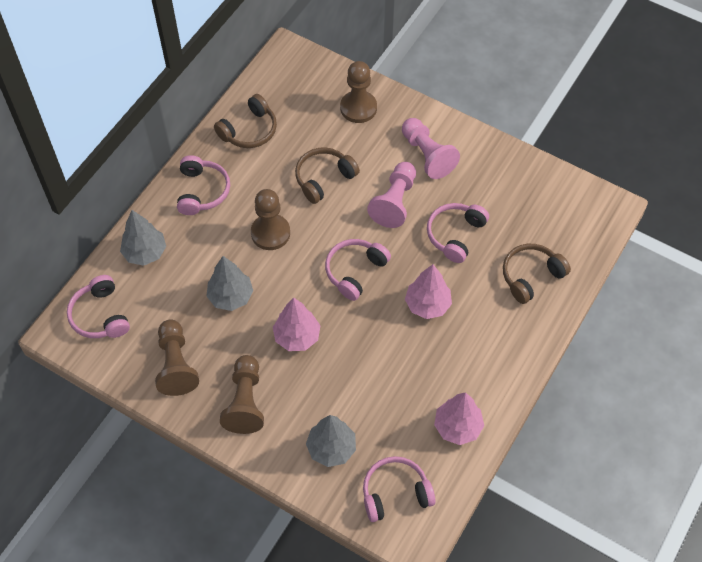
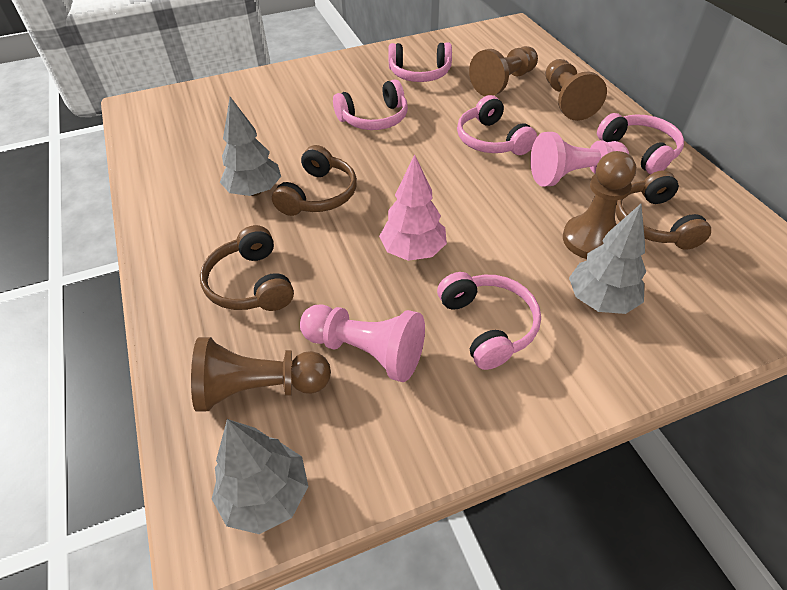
pink tree: [273,298,320,351] [405,264,452,319] [434,392,484,445] = 3 -> [379,154,447,261] = 1

